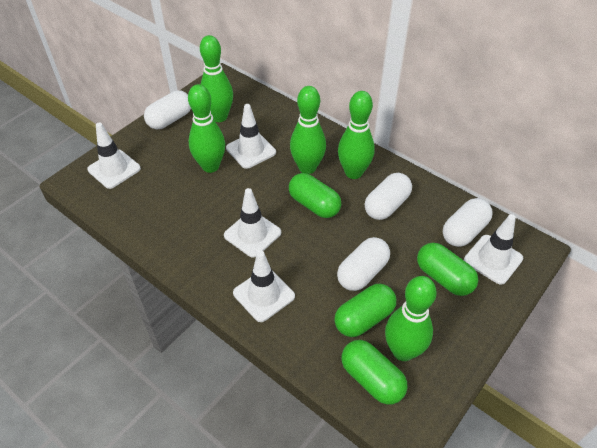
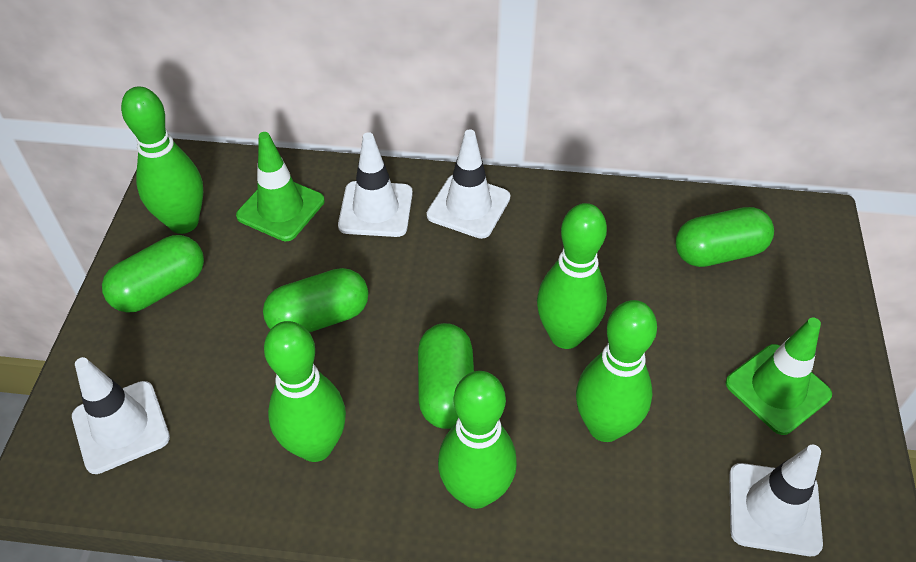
green traffic cone: none = 0 -> [236,132,325,241] [726,318,832,435] = 2
white capsule: [144,91,191,129] [337,237,390,291] [365,173,412,220] [443,198,493,247] = 4 -> none = 0
white traffic cone: [87,122,141,189] [224,188,281,258] [226,104,276,169] [233,251,295,322] [464,214,523,285] = 5 -> [72,357,170,474] [338,132,413,237] [427,129,510,239] [729,445,823,556] = 4

